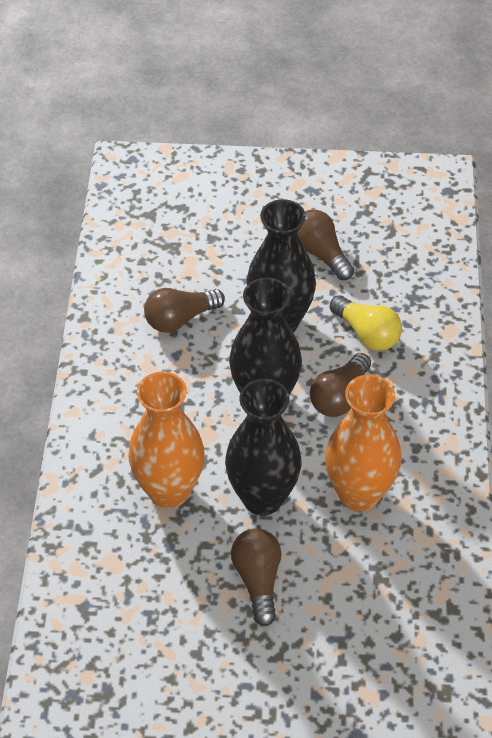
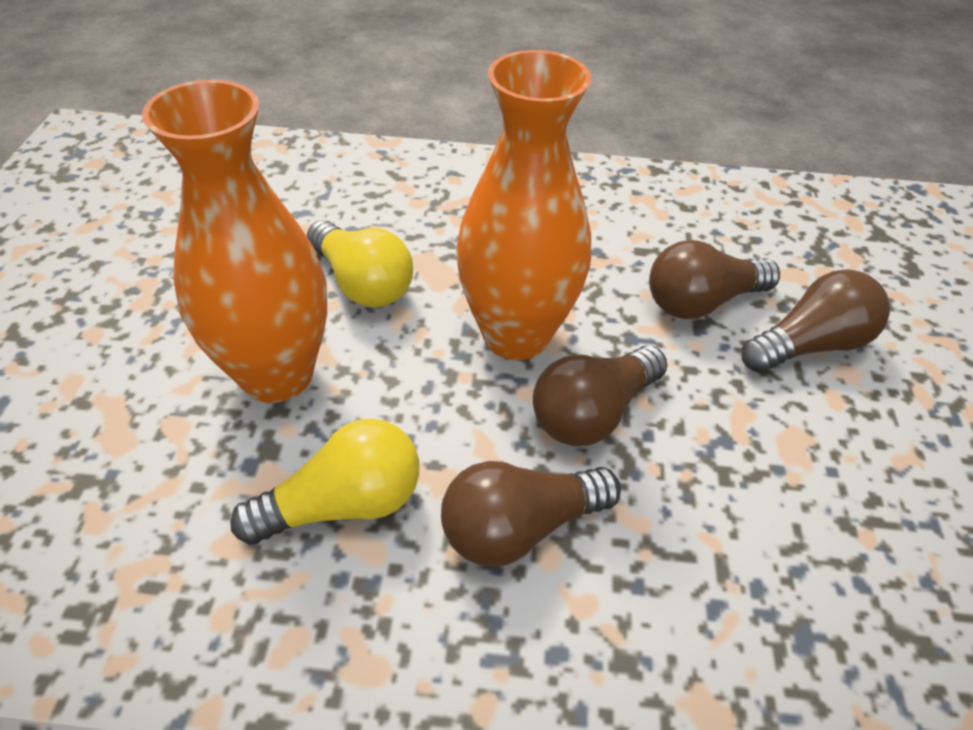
black vase: [225,379,302,515] [229,277,302,395] [246,199,316,332] = 3 -> none = 0
yellow light bulb: [330,295,402,351] = 1 -> [230,418,419,545] [307,220,413,308] = 2

